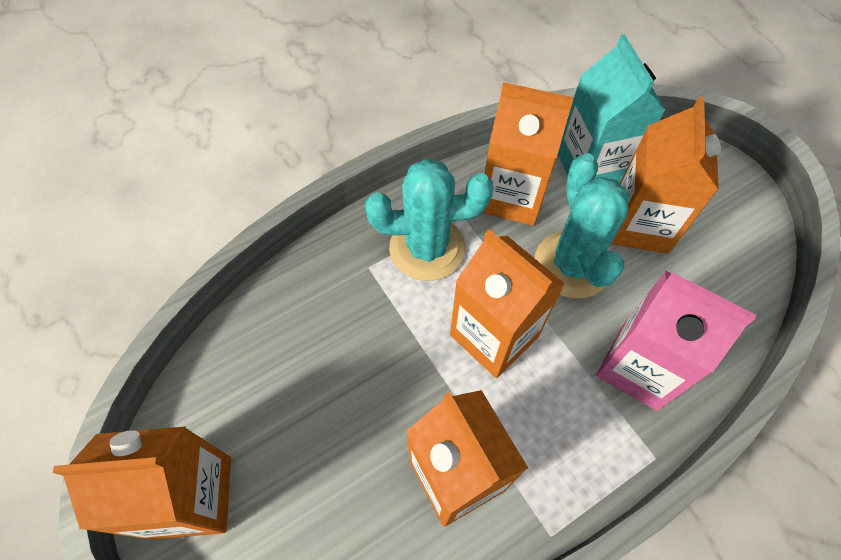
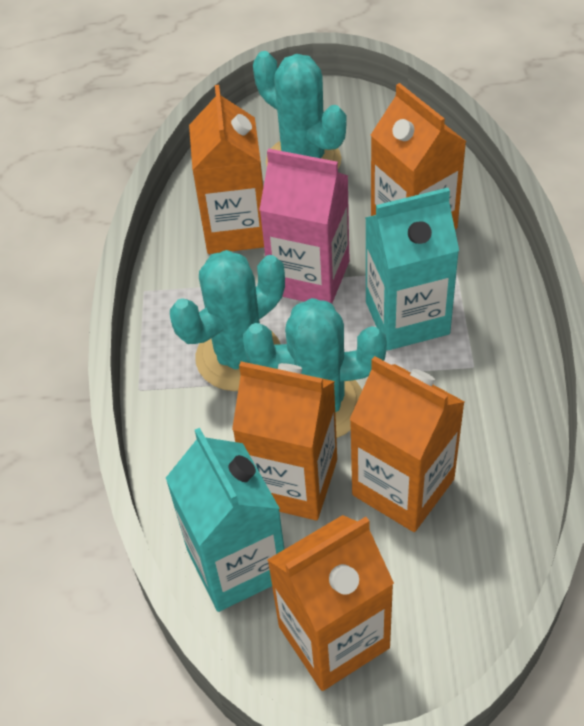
turquoise cactus: [365,159,494,281] [535,153,630,298] = 2 -> [170,250,285,391] [243,298,387,438] [253,51,347,169] = 3
turquoise carton: [558,34,666,183] = 1 -> [166,428,284,612] [365,188,459,350] = 2

